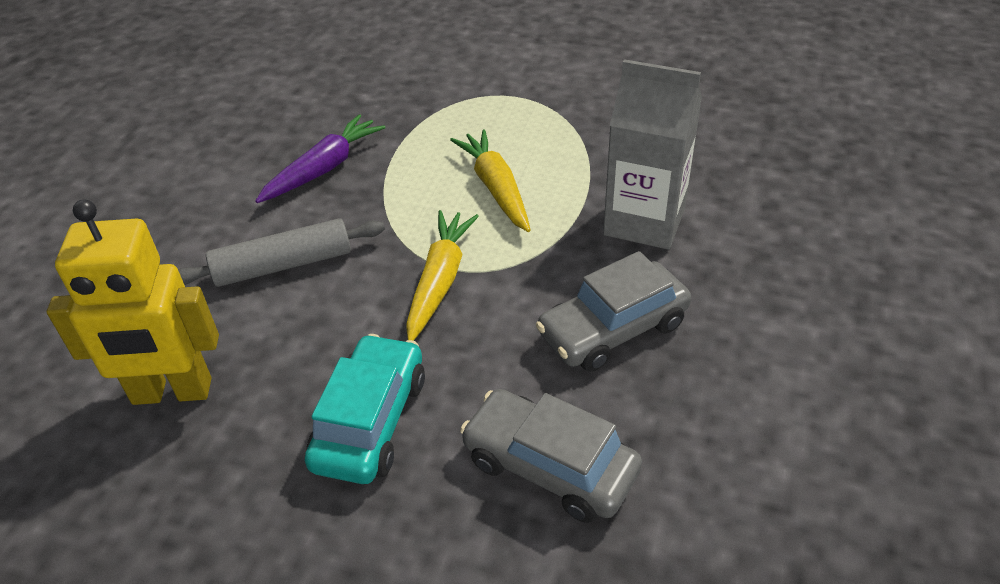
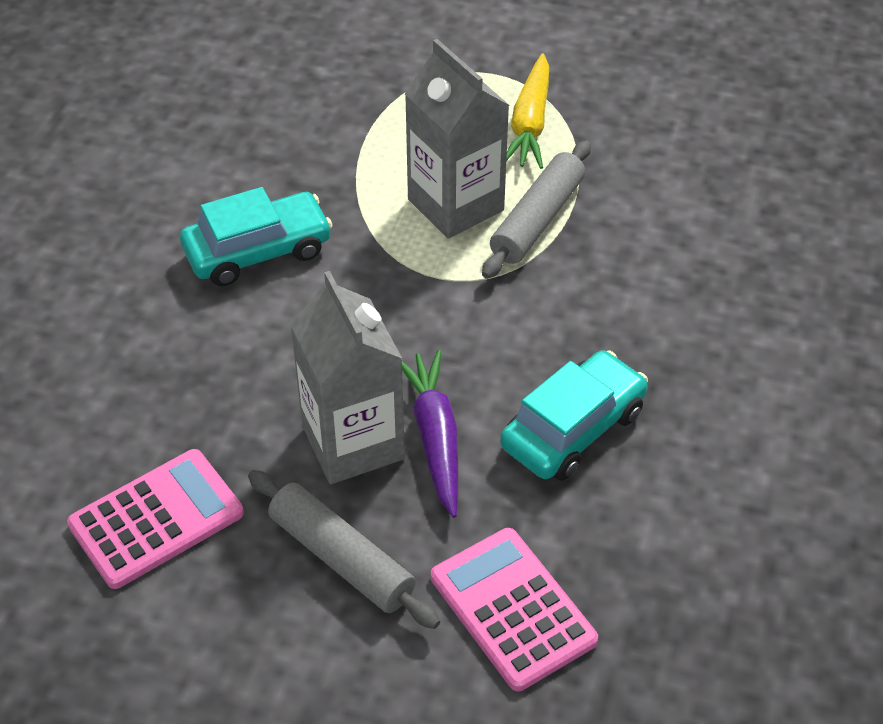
grey car: [460,389,642,523] [536,251,691,372] = 2 -> none = 0
grey carton: [603,59,702,250] = 1 -> [290,271,405,484] [405,39,510,239] = 2
grey rolling pin: [178,218,385,287] = 1 -> [248,470,440,629] [482,140,591,279] = 2
pink calculator: none = 0 -> [67,449,244,589] [431,528,598,691] = 2
turquoise car: [305,334,425,484] = 1 -> [180,187,333,287] [500,350,648,481] = 2
yellow carrot: [406,210,479,341] [450,129,531,232] = 2 -> [506,53,549,169] = 1
yellow robot: [47,199,219,405] = 1 -> none = 0

